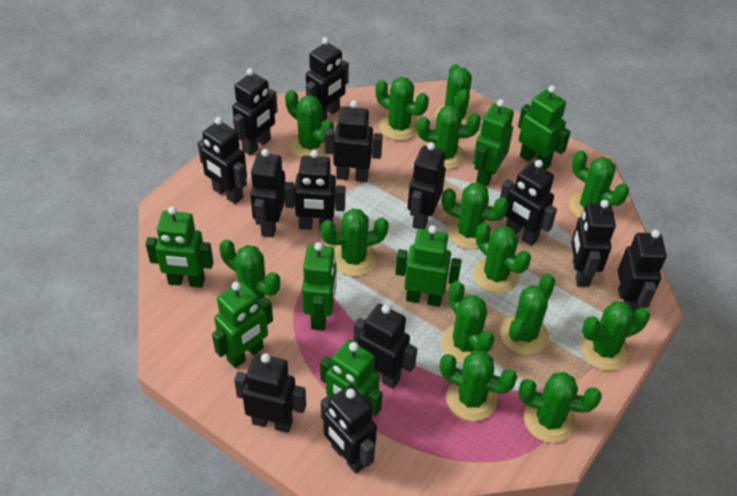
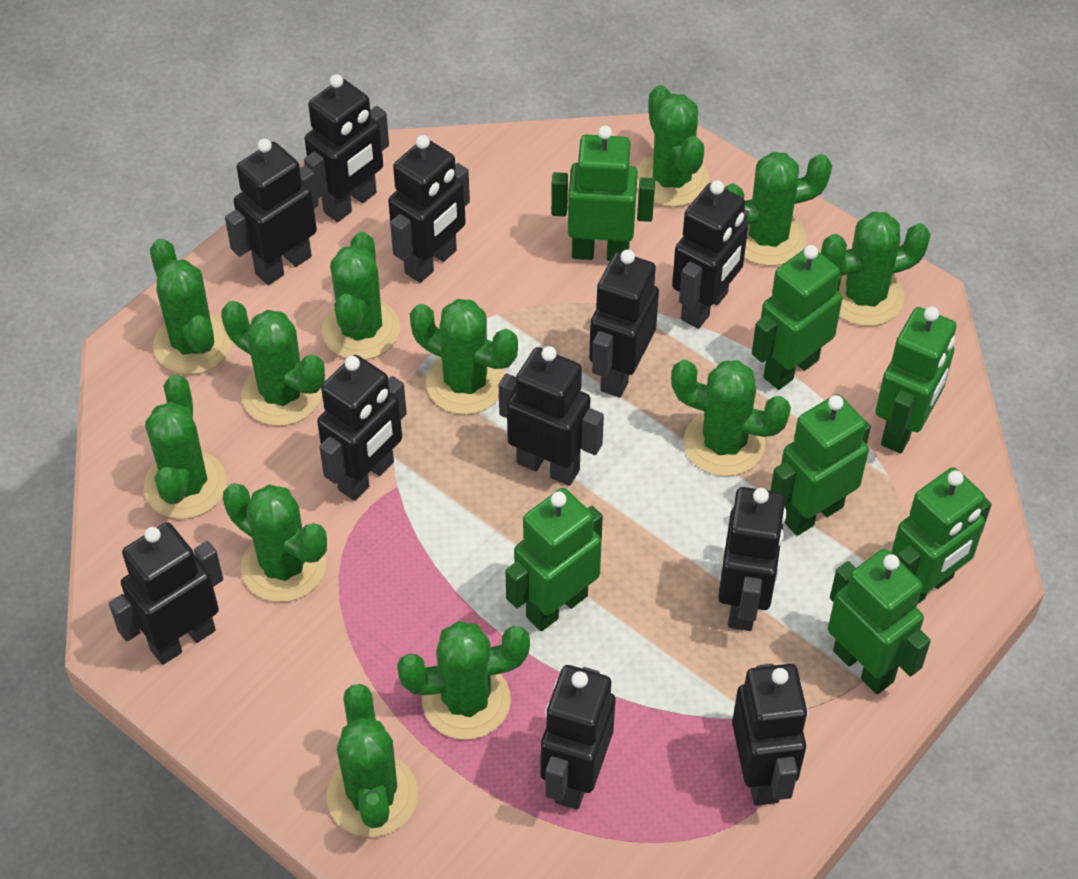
black robot: [198,117,247,204] [232,68,278,155] [234,353,306,433] [250,149,285,237] [284,150,345,230] [306,37,349,122] [321,385,377,473] [325,100,383,182] [353,304,417,389] [407,142,446,229] [500,160,557,246] [571,200,616,287] [618,230,667,315] = 13 -> [109,522,223,665] [225,138,319,285] [304,74,389,222] [317,355,407,501] [388,135,470,283] [499,346,604,486] [541,665,615,810] [589,250,659,398] [672,180,749,329] [718,487,787,631] [732,664,808,806] = 11
green cactus: [219,239,280,305] [285,90,334,158] [321,209,389,276] [376,77,429,141] [417,105,481,170] [435,64,473,125] [440,351,517,421] [441,281,494,364] [442,183,509,249] [473,222,531,294] [500,274,555,355] [519,372,602,443] [569,150,629,218] [580,301,650,371] = 14 -> [144,375,227,519] [150,239,232,375] [221,301,325,426] [223,483,327,602] [322,232,400,360] [327,684,418,837] [397,621,530,740] [410,299,518,415] [637,85,709,207] [671,360,791,476] [724,152,832,266] [821,212,931,326] = 12

